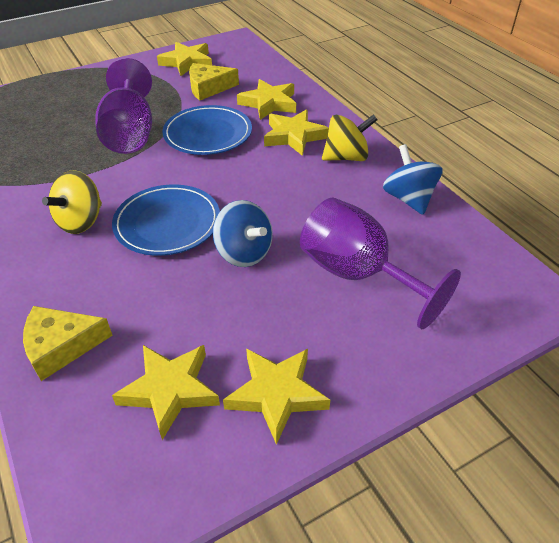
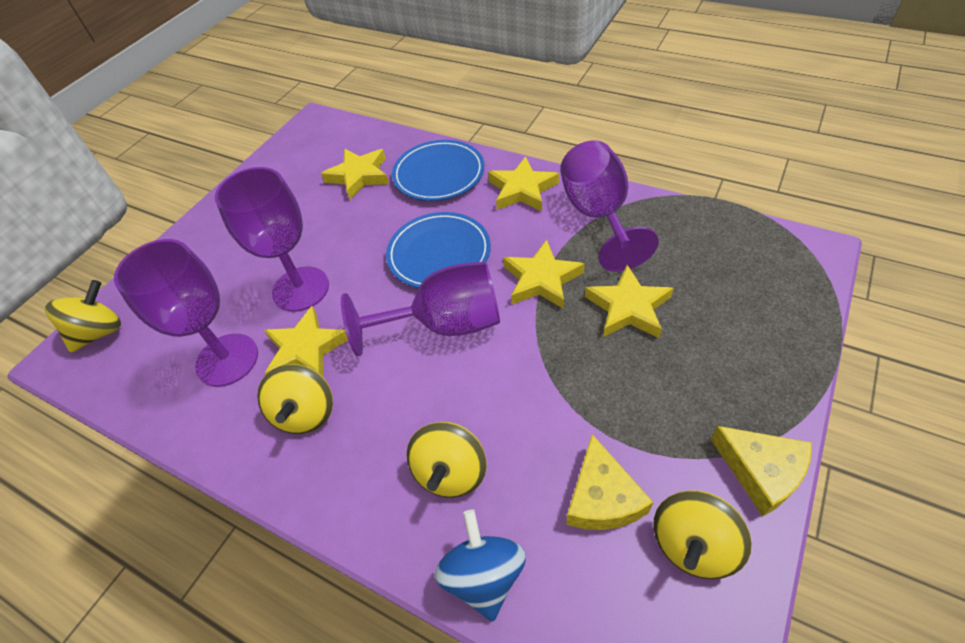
blue spinning top: [213,200,273,267] [383,144,443,215] = 2 -> [435,509,526,622] = 1
purple goblet: [95,58,152,154] [300,198,461,329] = 2 -> [114,239,258,387] [215,167,329,312] [341,261,500,356] [560,140,659,272] = 4
yellow spinning top: [42,171,102,234] [322,114,377,161] = 2 -> [45,280,121,353] [257,364,333,434] [406,422,487,498] [653,490,752,580] = 4

